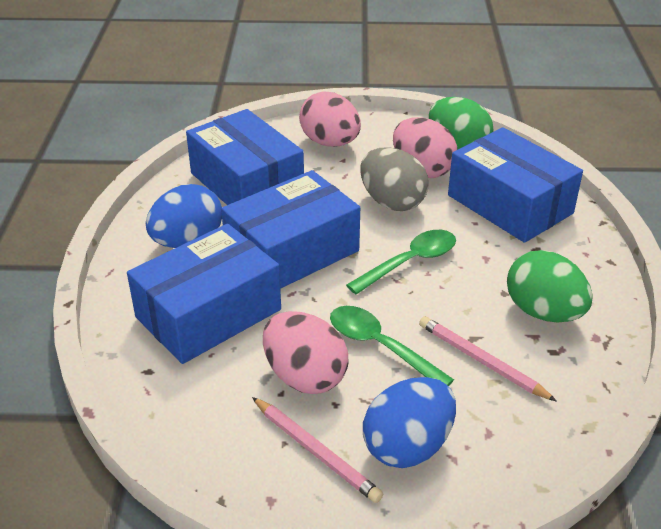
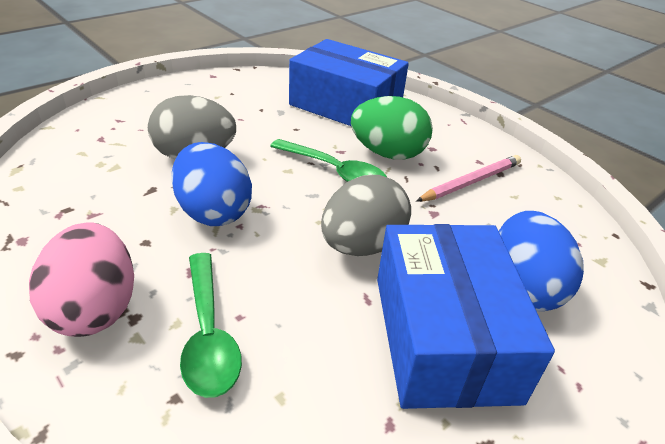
blue box: [127,224,281,364] [186,109,304,205] [221,170,360,289] [448,127,583,243] = 4 -> [289,39,409,126] [377,224,555,409] = 2
green egg: [429,97,493,150] [507,250,593,322] = 2 -> [351,96,433,160] = 1
grey egg: [360,148,428,211] = 1 -> [148,95,236,159] [321,175,411,256] = 2
pink egg: [263,311,348,394] [299,91,361,147] [393,117,457,178] = 3 -> [29,222,134,337] = 1
pink pencil: [252,397,383,503] [419,316,557,402] = 2 -> [416,155,521,202] = 1

